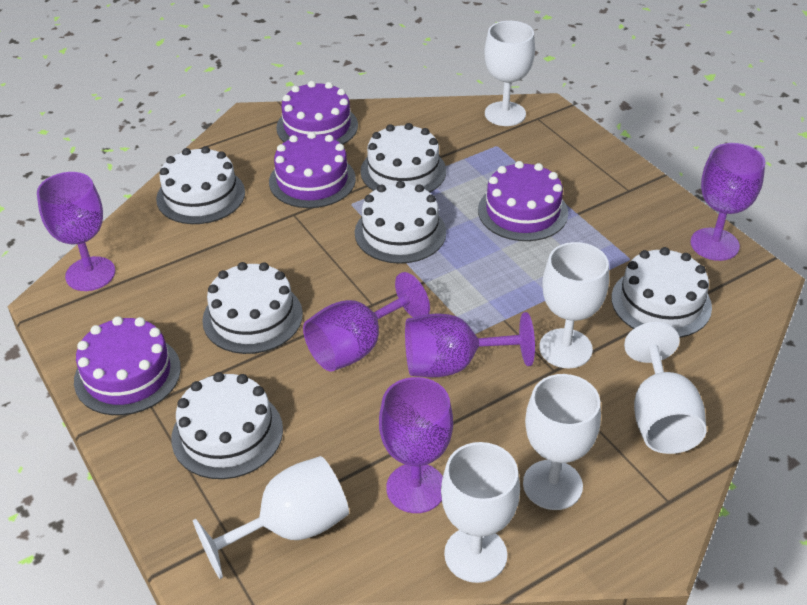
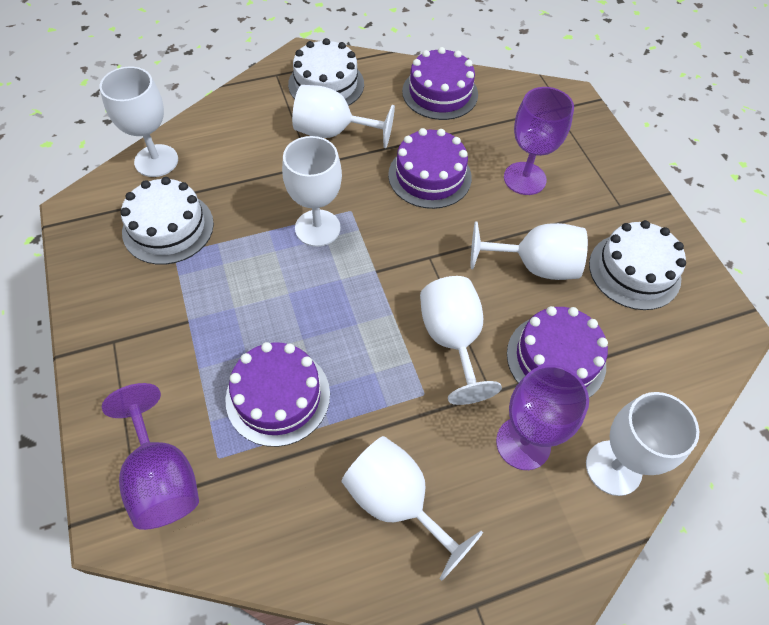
purple goblet: [37,172,115,291] [303,272,430,372] [379,377,453,513] [405,312,535,377] [690,143,765,261] = 5 -> [102,383,199,530] [496,365,589,470] [504,87,574,195] = 3
white cake: [156,146,245,224] [171,372,283,479] [202,262,303,354] [355,181,446,264] [360,123,446,192] [611,247,712,338] = 6 -> [120,177,214,265] [288,38,364,106] [589,220,686,310] = 3
white goblet: [193,456,349,579] [441,442,520,583] [484,21,535,126] [523,374,601,510] [539,242,609,368] [624,322,707,454] = 6 -> [100,66,178,177] [282,136,342,247] [292,85,395,148] [342,436,483,581] [420,276,502,405] [471,221,588,280] [586,392,699,496] = 7

